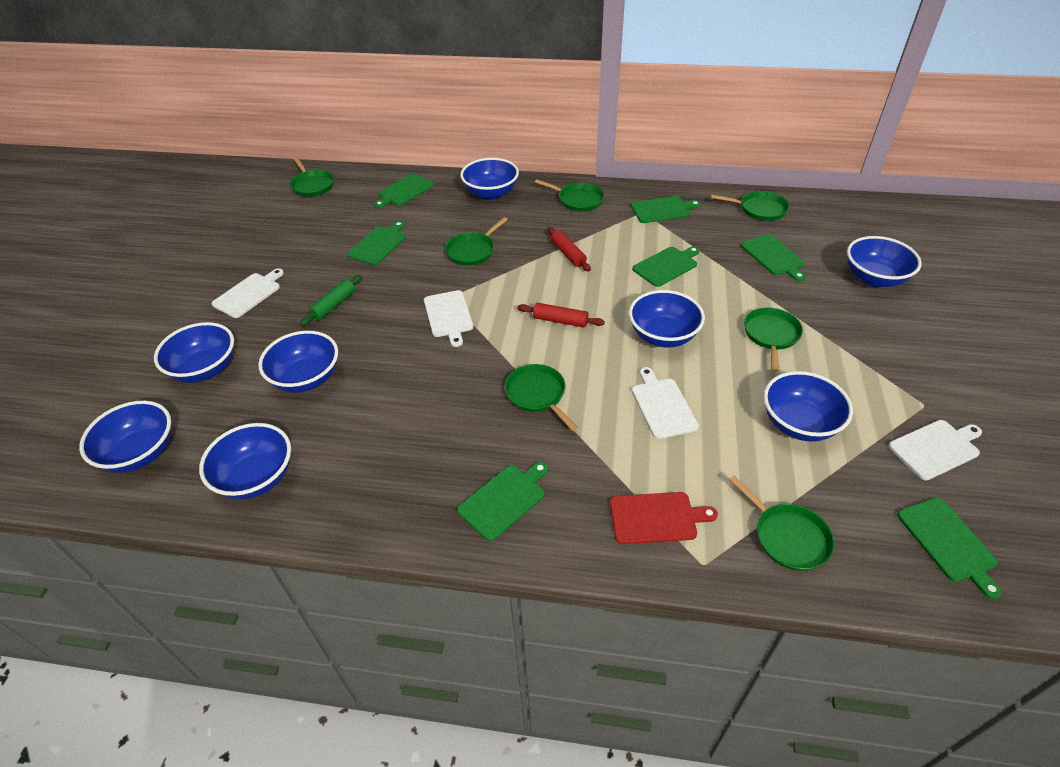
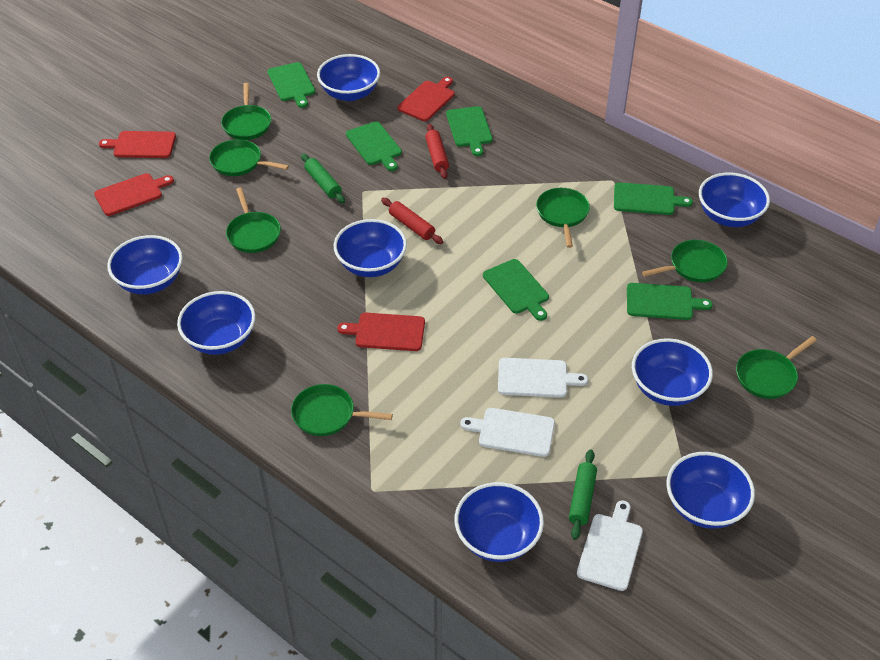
green cutting board: [348,221,406,265] [374,173,434,208] [457,462,548,541] [631,196,701,223] [632,246,700,287] [741,234,806,281] [897,498,1002,599] = 7 -> [267,62,315,108] [346,121,402,171] [446,106,493,156] [483,259,549,321] [614,182,693,215] [627,283,713,320] = 6
green rolling pin: [300,275,362,326] = 1 -> [301,153,345,204] [569,449,597,540] = 2
red cutting board: [610,492,718,544] = 1 -> [94,173,174,216] [99,131,176,158] [337,313,425,351] [397,77,455,121] = 4
white cutting board: [211,268,284,318] [424,290,473,347] [632,367,699,439] [888,420,982,480] = 4 -> [460,408,555,457] [498,358,588,398] [577,500,643,591] = 3

